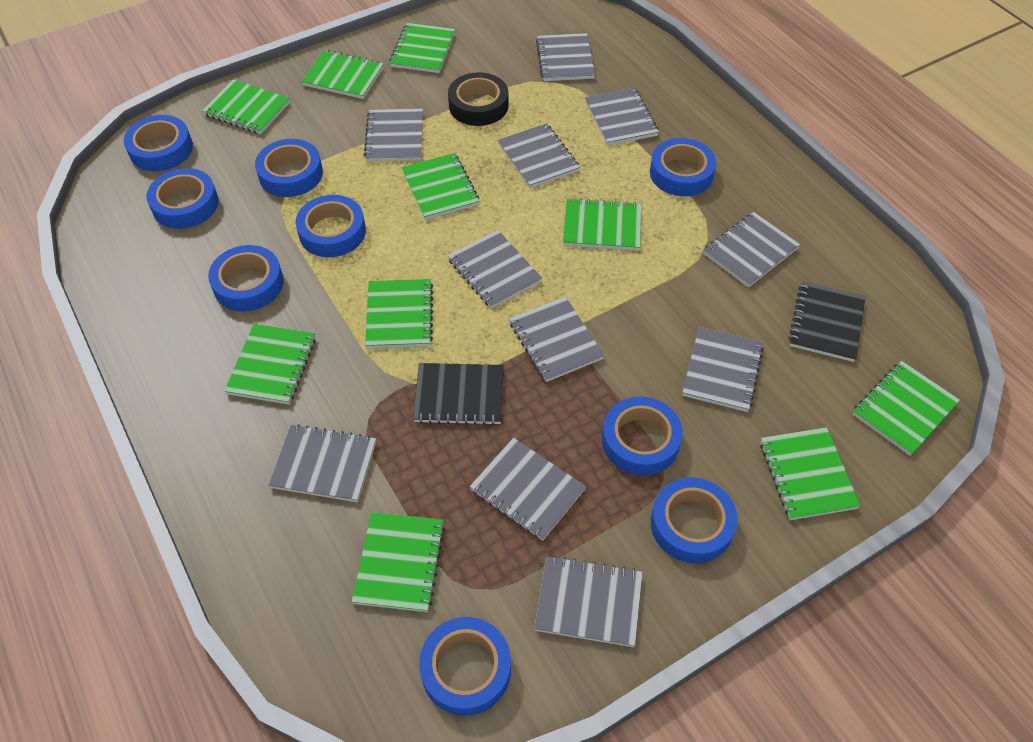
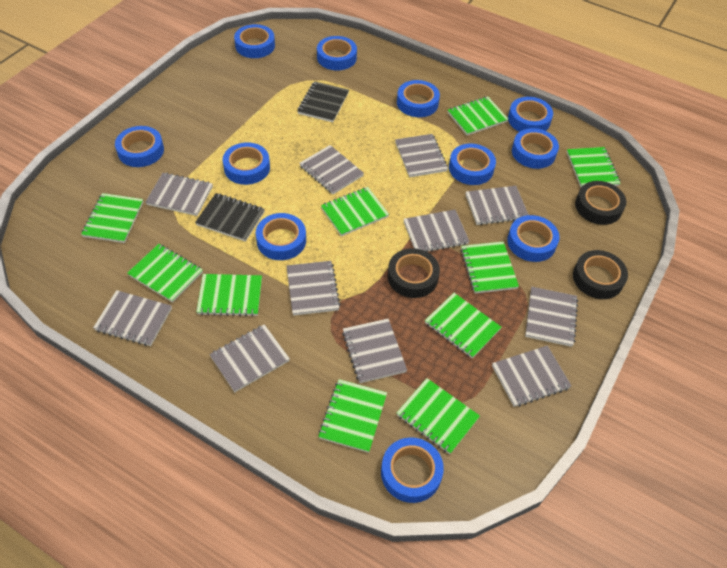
black tape: [448,72,509,126] = 1 -> [388,248,440,298] [573,250,628,299] [575,181,626,225] = 3
blue tape: [124,115,193,171] [147,168,219,229] [208,245,284,312] [255,139,323,197] [296,195,366,257] [419,617,511,716] [602,397,683,476] [650,138,716,196] [651,477,737,563] = 9 -> [115,126,164,167] [223,142,270,185] [234,24,275,58] [256,213,306,260] [317,36,357,70] [381,437,444,503] [397,80,440,117] [449,143,496,185] [507,215,560,262] [508,97,553,132] [512,128,559,169] = 11

